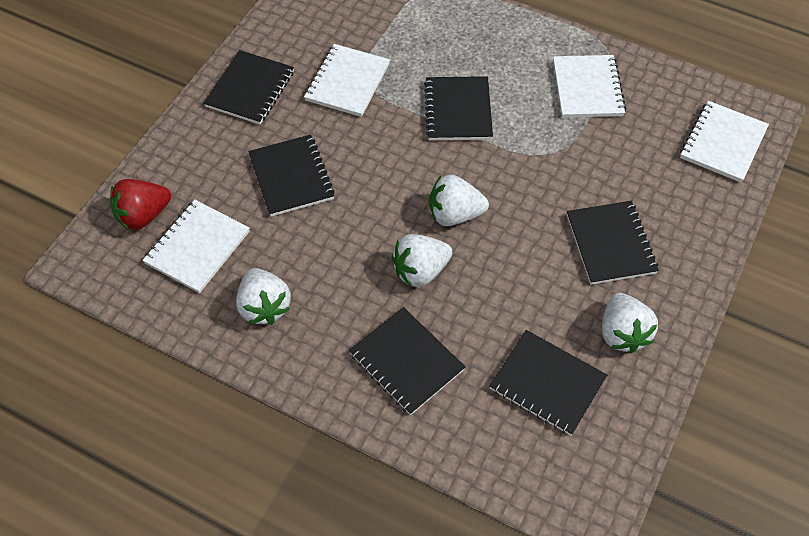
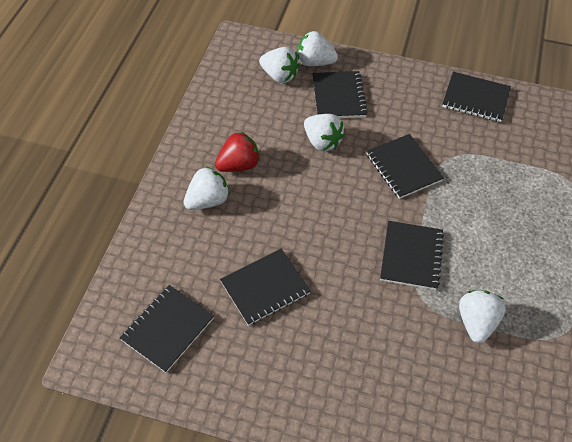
white notebook: [142,200,250,293] [304,44,390,117] [553,55,626,118] [680,101,769,183] = 4 -> none = 0
white strawberry: [236,268,291,325] [392,234,452,287] [429,174,489,226] [602,293,658,354] = 4 -> [184,167,230,210] [259,47,300,83] [298,31,338,66] [304,114,345,151] [459,290,506,343] = 5

